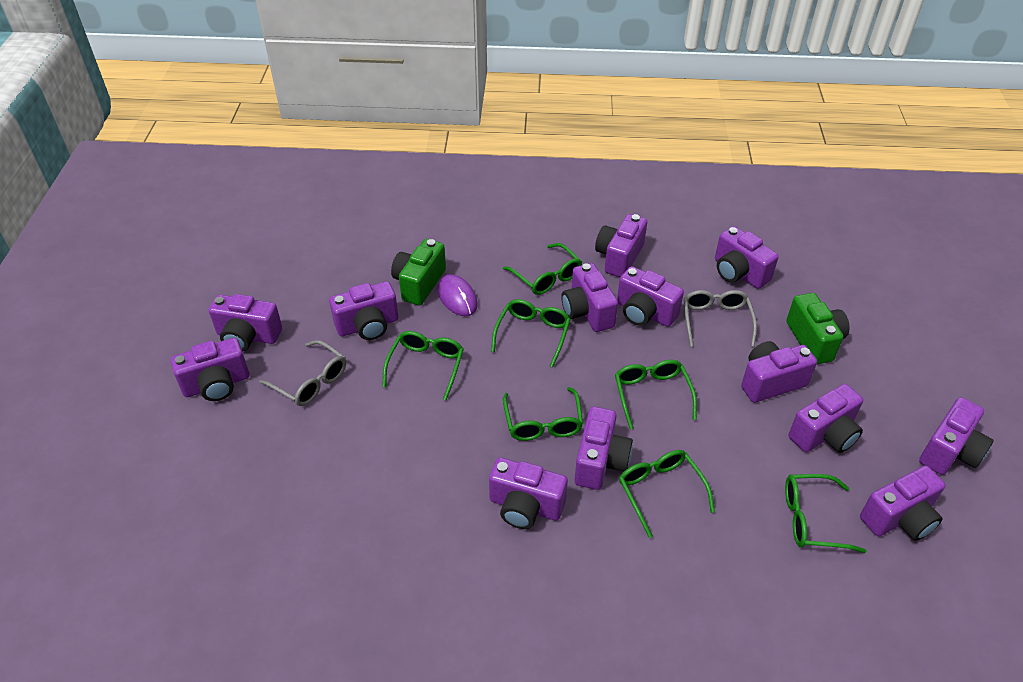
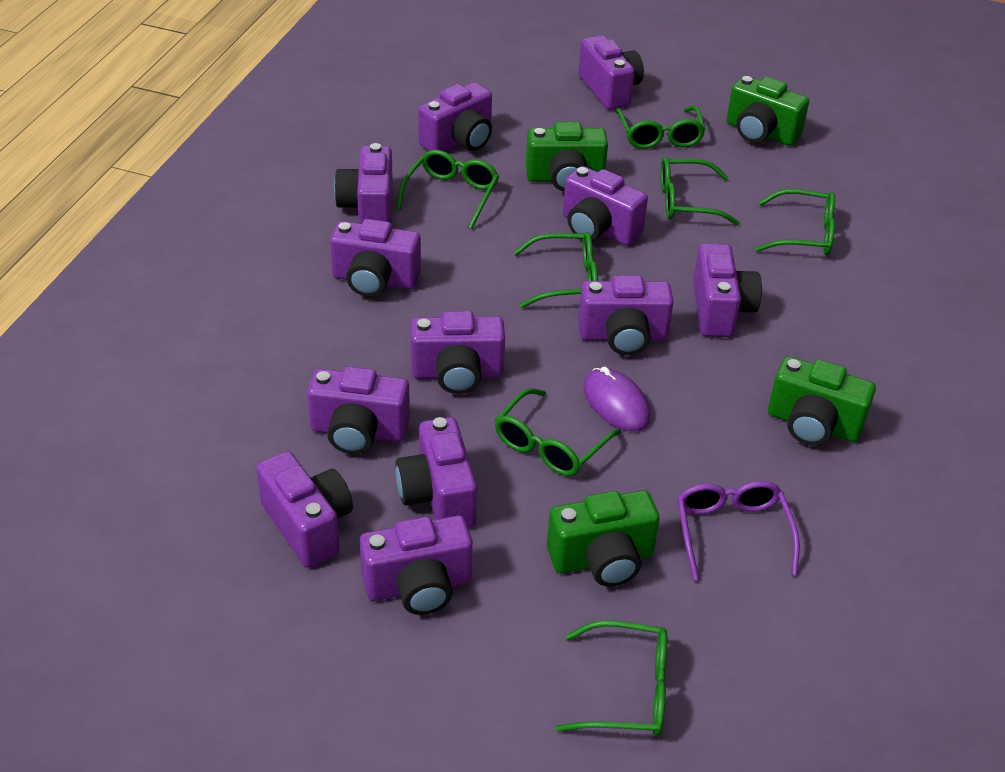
green camera: [391,239,446,306] [786,293,850,365] = 2 -> [526,122,608,192] [547,490,660,587] [727,76,809,146] [768,356,876,445] = 4
grey glasses: [259,340,346,406] [684,290,757,347] = 2 -> none = 0
purple camera: [171,338,249,401] [209,294,282,352] [329,281,398,340] [489,457,568,529] [561,263,618,332] [575,406,633,490] [595,214,647,277] [617,266,684,327] [715,226,779,289] [741,341,817,403] [789,384,863,453] [860,466,946,541] [919,397,994,475] = 13 -> [256,451,353,568] [307,366,410,454] [330,219,421,297] [334,143,393,224] [360,516,473,615] [396,417,477,528] [411,311,505,394] [418,82,492,152] [563,166,648,246] [578,275,674,355] [579,35,644,110] [693,243,762,337] = 12
purple glasses: none = 0 -> [677,481,800,581] = 1

